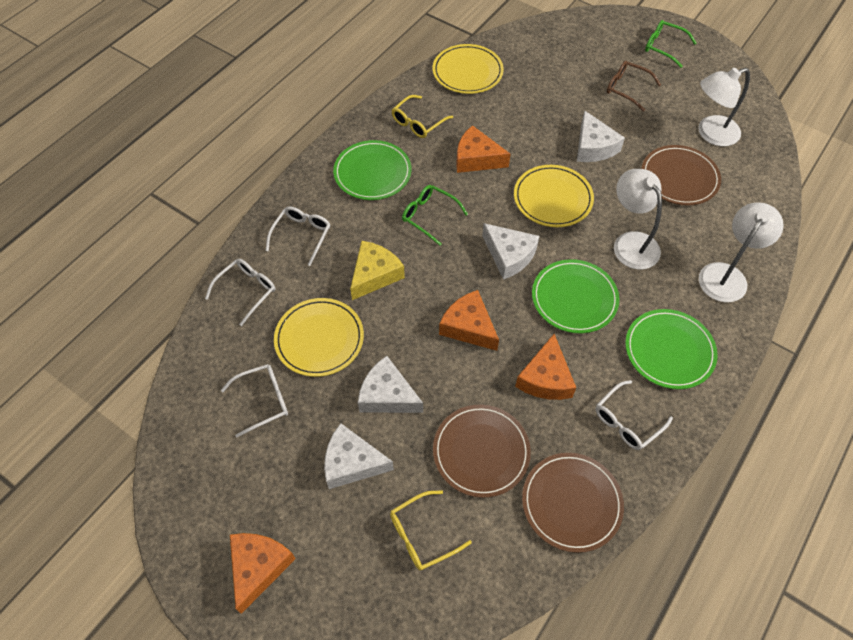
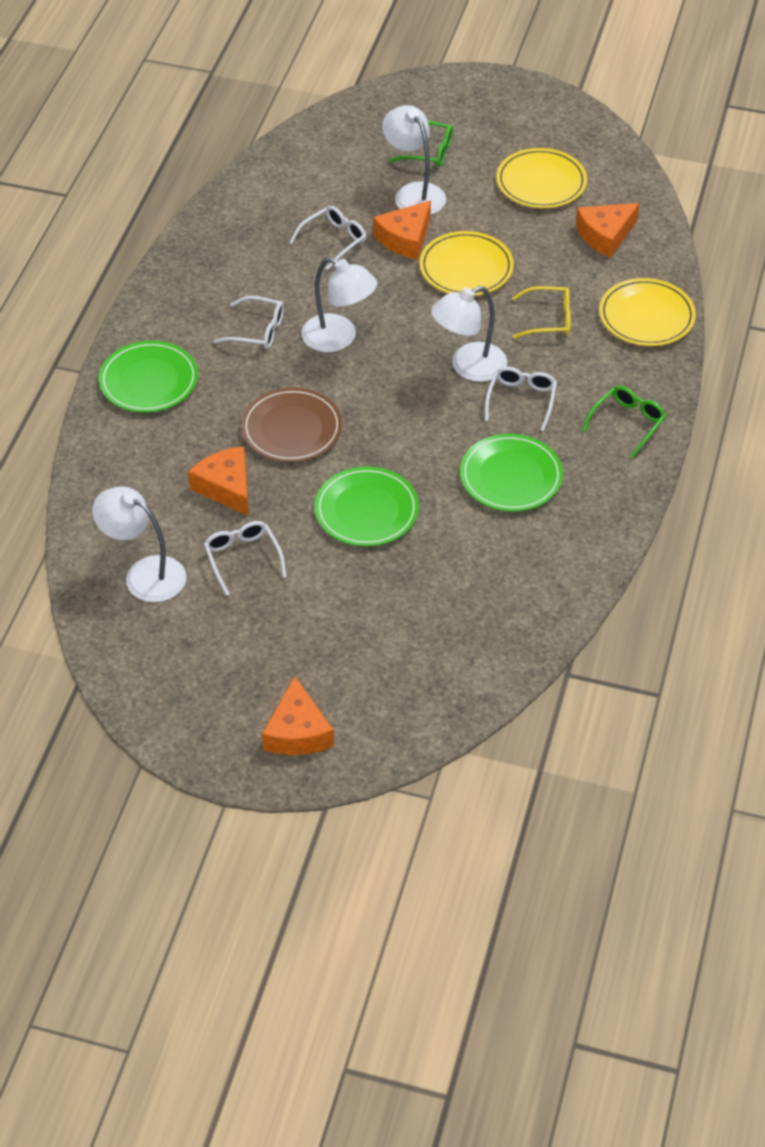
brown glasses: [607,61,661,112] = 1 -> none = 0
brown plate: [433,405,531,498] [522,453,624,553] [642,145,721,206] = 3 -> [241,387,342,462] = 1
white cheese: [324,423,394,489] [358,356,423,413] [482,223,539,280] [577,110,625,162] = 4 -> none = 0
white lamp: [614,169,662,269] [698,68,750,146] [699,202,784,302] = 3 -> [92,486,186,602] [301,257,377,352] [382,105,446,215] [431,286,507,382] = 4
yellow cheese: [350,241,405,300] = 1 -> none = 0
yellow glasses: [390,490,472,570] [392,95,453,138] = 2 -> [512,286,571,339] = 1

